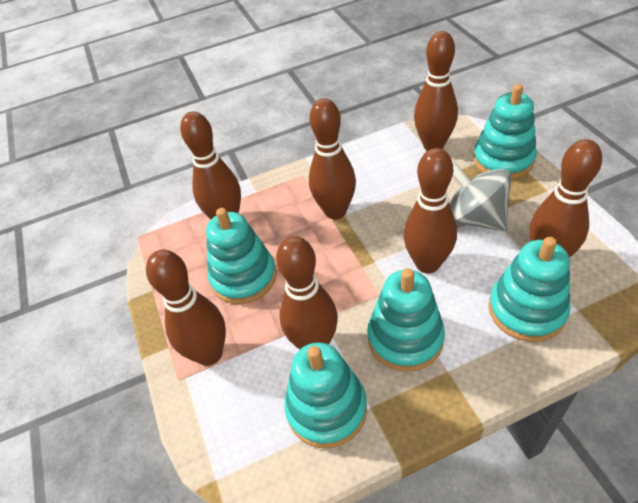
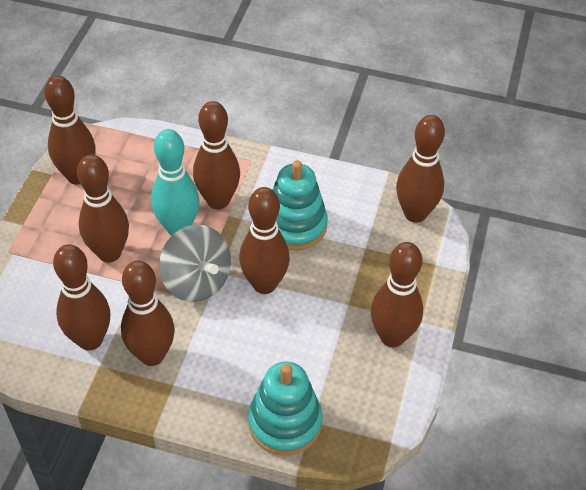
brown bowling pin: [146,250,226,366] [180,111,241,219] [276,236,338,349] [309,98,356,219] [403,148,457,274] [414,31,458,151] [529,139,602,258] = 7 -> [44,76,96,185] [53,244,110,350] [77,155,129,263] [121,260,175,366] [193,101,240,209] [239,187,290,294] [371,242,423,347] [396,115,445,223] = 8
turquoise bowling pin: none = 0 -> [151,129,200,236] = 1
turquoise stacking toy: [206,208,276,304] [284,342,367,448] [367,268,445,372] [473,84,537,179] [488,237,570,342] = 5 -> [248,361,323,456] [273,160,328,250] = 2

